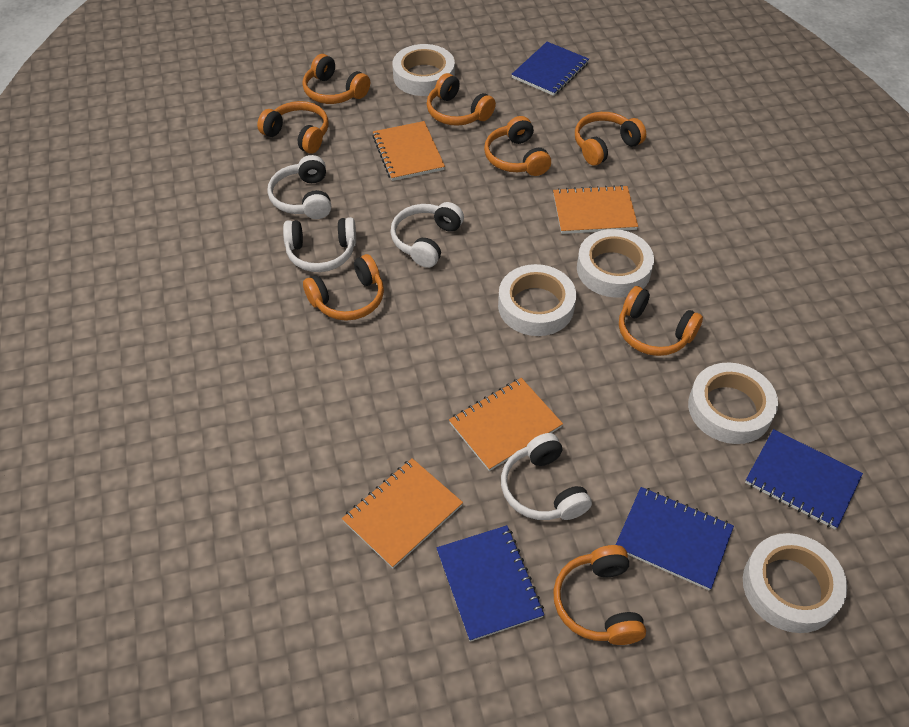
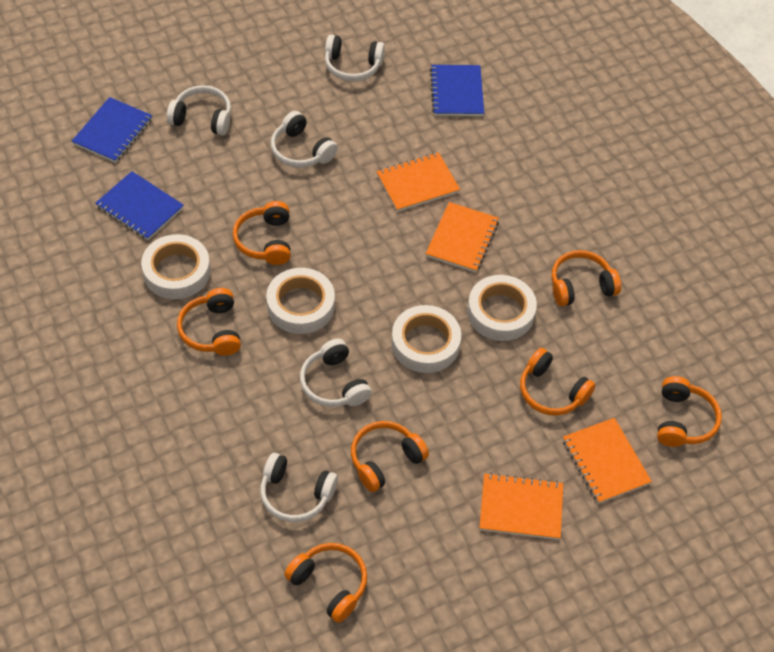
blue notebook: [437,525,544,642] [511,42,589,96] [616,487,734,591] [745,429,863,530] = 4 -> [72,97,152,163] [95,171,184,240] [430,65,484,116] = 3
orange headphones: [257,101,329,154] [303,54,370,104] [303,254,384,321] [427,73,496,126] [484,116,551,176] [553,545,646,645] [575,112,646,166] [619,286,703,356] = 8 -> [177,288,241,356] [233,201,291,265] [284,543,367,623] [351,421,429,492] [520,348,595,416] [551,250,621,306] [657,376,722,447] = 7
white headphones: [267,155,331,219] [283,217,356,272] [390,202,464,268] [501,433,592,520] = 4 -> [167,85,231,135] [260,453,338,522] [271,111,338,168] [300,338,372,407] [325,35,385,81] = 5
white tape: [392,44,455,96] [498,264,576,336] [577,229,654,298] [688,363,778,444] [743,533,847,633] = 5 -> [141,234,210,299] [266,268,335,334] [391,305,461,373] [467,275,537,341] = 4

